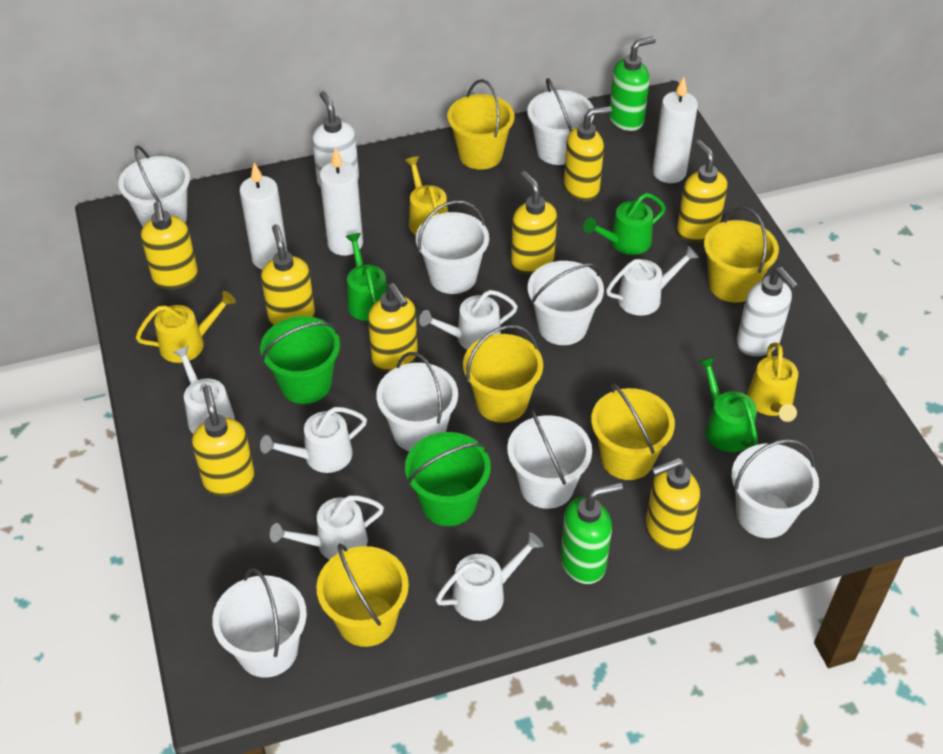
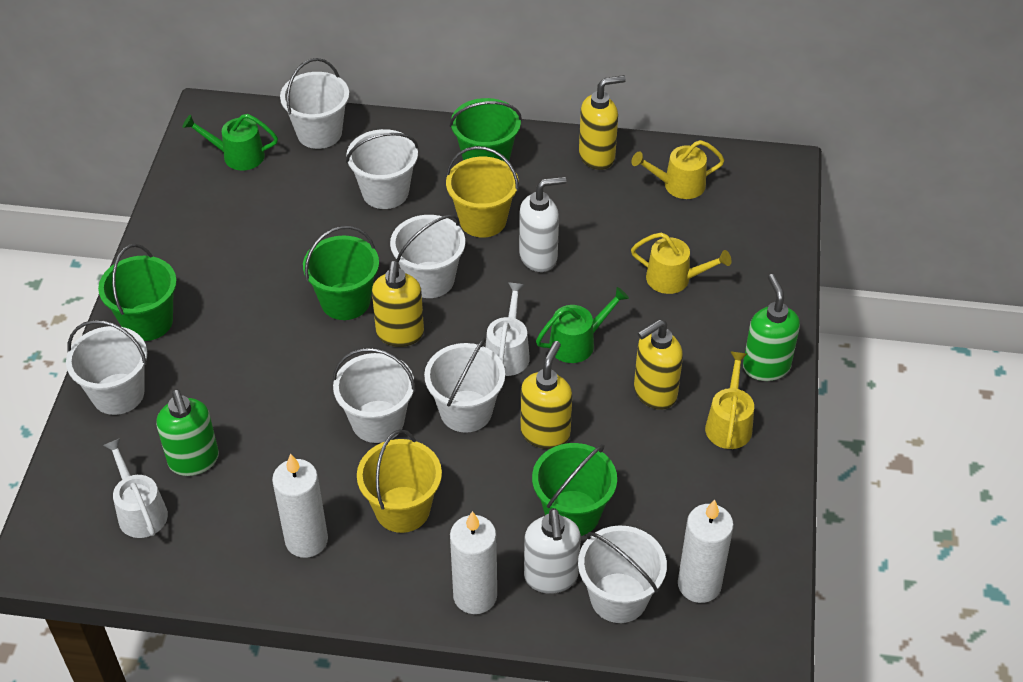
green bucket: [260,316,340,404] [405,432,491,526] = 2 -> [98,244,177,341] [303,226,379,320] [450,98,522,162] [532,443,617,536] = 4
green watering can: [345,233,387,321] [583,193,666,255] [698,356,758,452] = 3 -> [183,114,278,170] [536,287,629,363] = 2
white bucket: [118,145,190,227] [212,568,307,678] [376,352,458,452] [416,200,489,294] [507,409,592,509] [527,78,594,165] [528,261,604,345] [731,439,819,538] = 8 -> [66,320,147,415] [280,58,349,149] [333,348,416,443] [346,129,419,209] [390,215,465,298] [424,337,505,433] [578,525,667,623] = 7
white watering can: [173,346,235,434] [260,407,367,473] [270,495,384,560] [419,290,518,350] [436,532,543,621] [606,246,699,316] = 6 -> [103,439,168,538] [486,282,530,376] = 2
yellow bucket: [316,543,409,647] [447,79,515,170] [463,325,543,423] [591,383,675,480] [704,207,779,303] = 5 -> [357,429,442,533] [446,146,519,238] = 2
yellow soap dispenser: [141,202,198,289] [192,385,255,496] [261,224,315,326] [368,283,418,372] [511,171,557,275] [564,106,612,201] [646,458,700,551] [677,140,728,243] = 8 -> [372,261,424,347] [521,341,572,449] [579,75,626,170] [634,319,683,410] = 4

